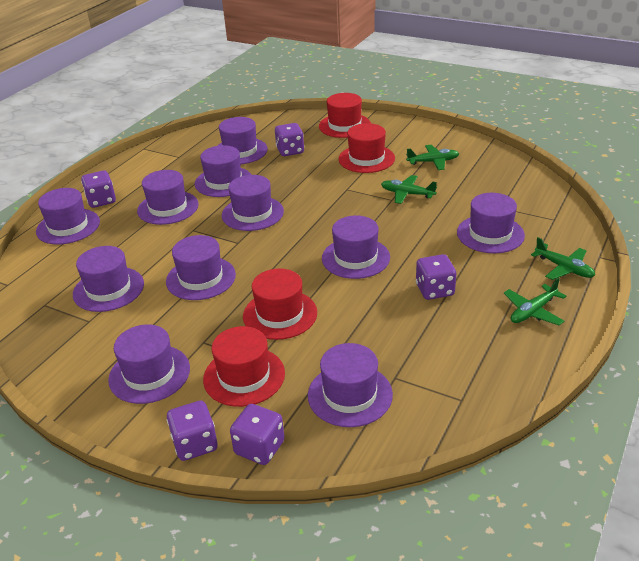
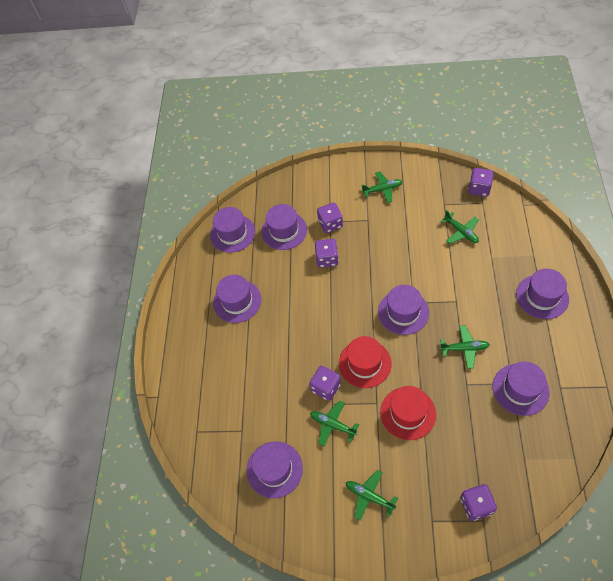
green plane: [381,175,437,204] [406,145,459,170] [504,277,567,325] [531,237,595,280] = 4 -> [310,400,359,446] [346,470,398,520] [361,171,403,203] [440,210,479,244] [440,325,490,369] = 5
purple hat: [36,188,100,245] [73,246,144,312] [108,324,190,404] [137,170,199,225] [166,235,236,300] [195,145,251,197] [217,117,268,164] [222,175,284,231] [308,343,393,427] [322,215,390,279] [457,193,525,253] = 11 -> [210,207,255,253] [213,275,262,323] [247,441,303,498] [261,204,307,250] [378,285,429,335] [493,361,550,416] [516,269,569,319] = 7
red hat: [203,326,285,407] [243,269,317,340] [319,93,371,138] [339,123,395,173] = 4 -> [339,336,391,388] [380,386,436,440] = 2

